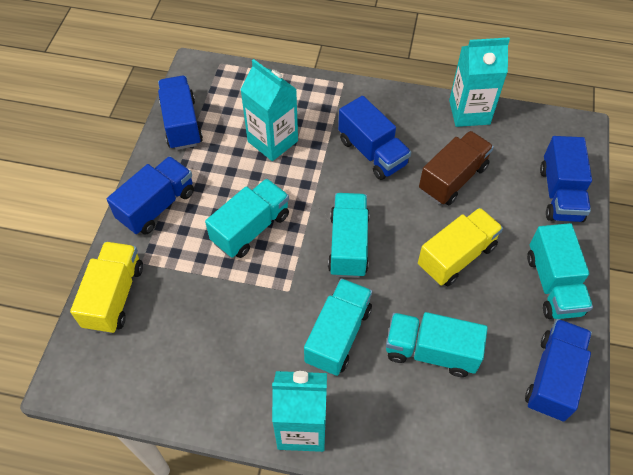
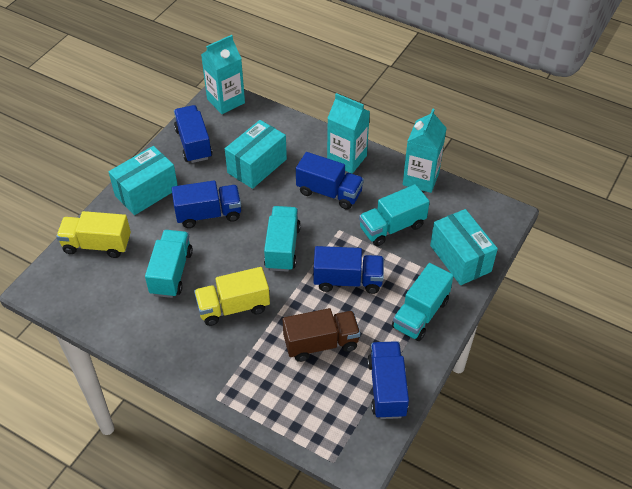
turquoise box: none = 0 -> [109,146,178,215] [225,120,287,189] [430,209,498,285] = 3
turquoise truck: [205,179,289,258] [304,278,372,376] [328,193,369,278] [386,312,488,377] [527,223,593,319] = 5 -> [145,230,193,298] [264,206,301,272] [359,184,430,246] [392,263,454,341] = 4

